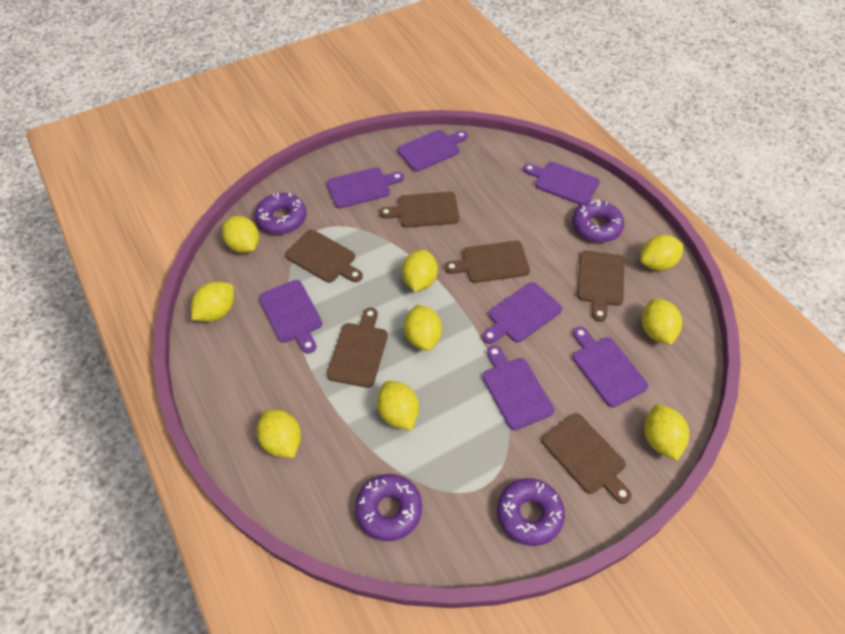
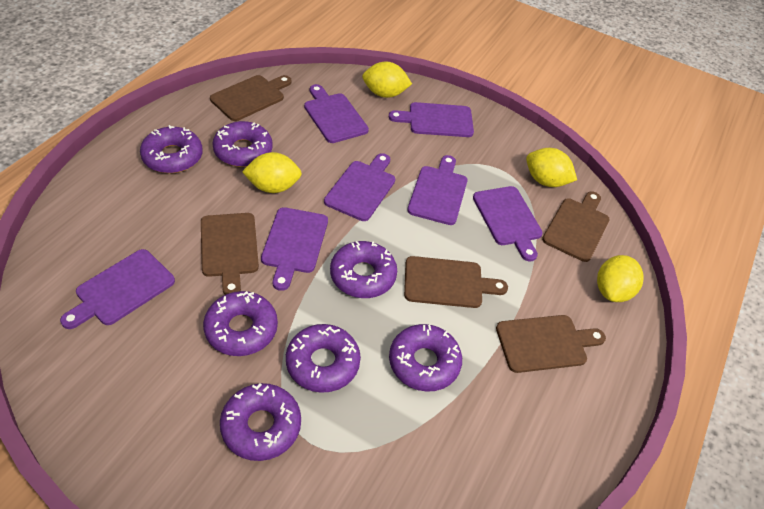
brown cutting board: [285,230,363,283] [327,308,388,388] [379,192,459,228] [445,241,530,283] [542,413,632,504] [577,250,624,322] = 6 -> [201,213,259,295] [210,75,292,121] [404,256,508,308] [496,315,606,373] [542,191,610,262] = 5
purple donut: [255,192,306,234] [355,474,422,541] [497,478,565,546] [572,199,624,243] = 4 -> [140,125,203,173] [203,291,278,356] [213,121,273,167] [220,383,301,461] [286,324,361,393] [330,241,397,298] [389,324,462,392] = 7
yellow lemon: [191,282,234,322] [222,216,259,253] [257,409,301,458] [377,381,419,430] [402,250,438,292] [404,305,442,351] [640,235,684,271] [642,298,682,345] [644,404,689,461] = 9 -> [242,152,302,193] [362,62,412,98] [526,148,577,187] [597,255,644,302] = 4

